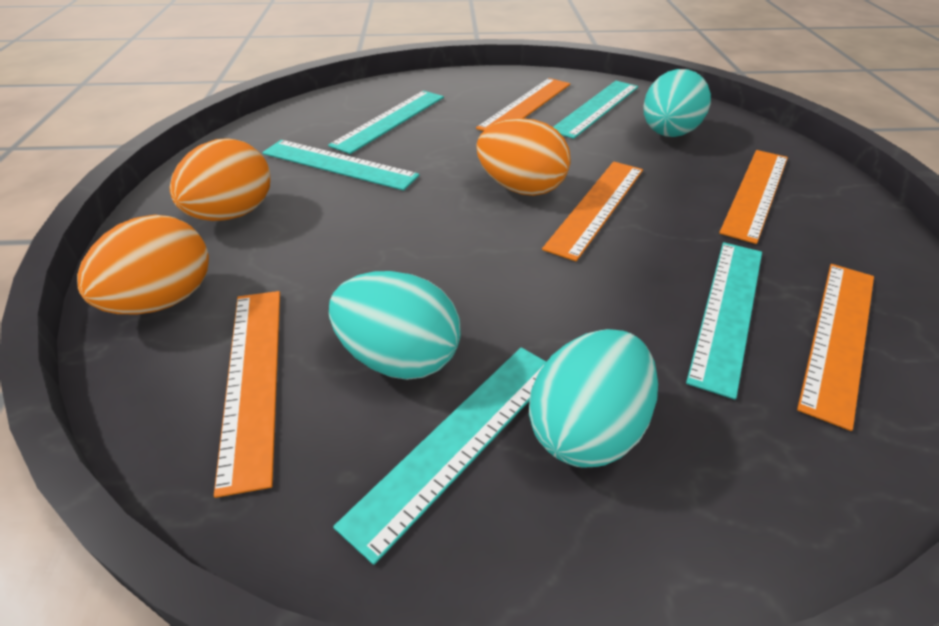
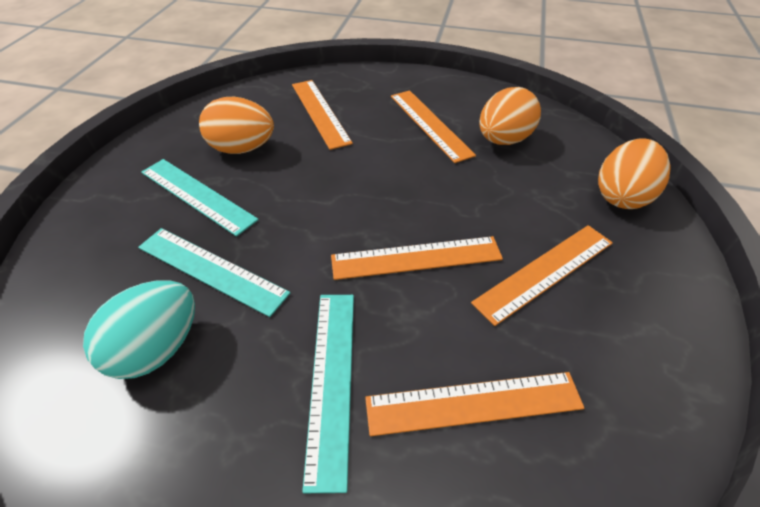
turquoise egg: [329,271,461,380] [529,329,658,468] [643,69,711,137] = 3 -> [83,280,195,379] = 1
turquoise ruler: [262,140,419,191] [328,91,444,154] [333,347,546,565] [553,81,638,139] [686,242,762,400] = 5 -> [138,228,290,317] [141,159,259,236] [302,295,354,493] = 3

